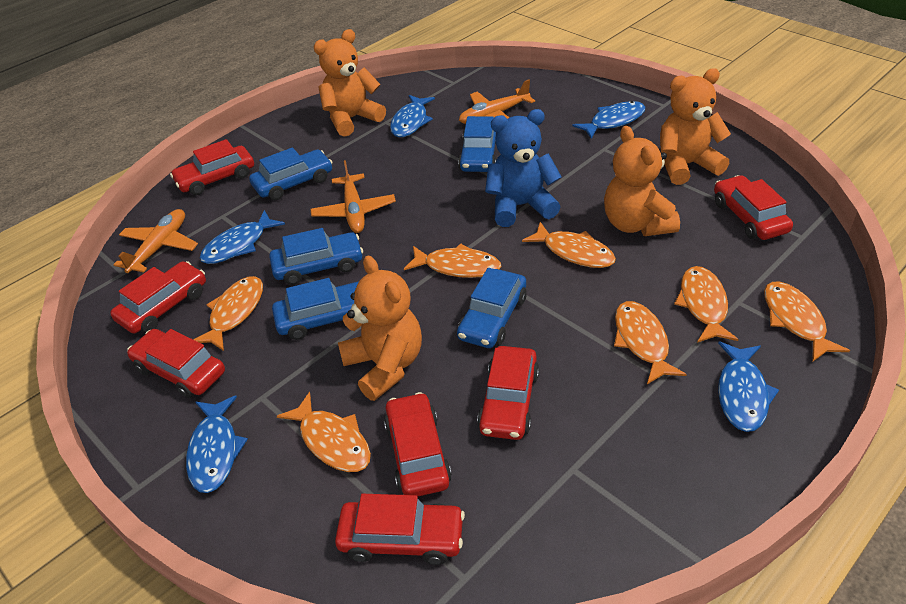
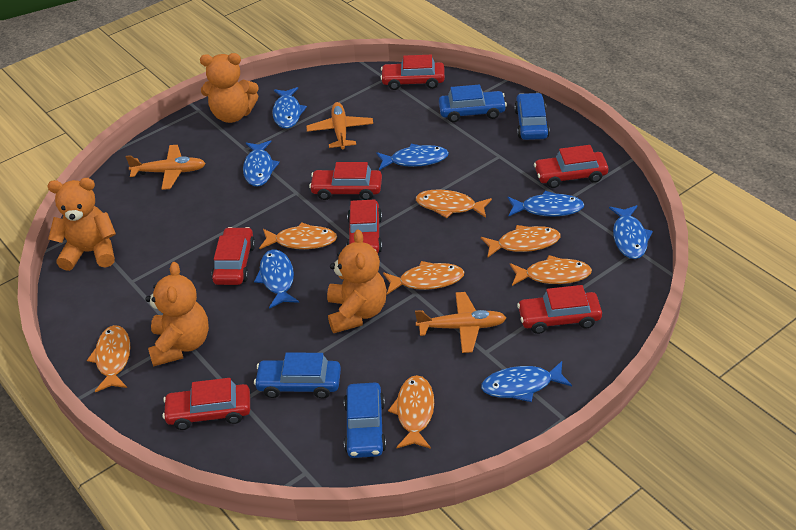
blue car: [249,147,333,200] [269,228,363,285] [272,278,359,340] [457,268,527,348] [458,116,497,172] = 5 -> [254,353,341,399] [344,383,386,458] [439,84,507,122] [514,93,550,140] = 4
blue fish: [186,395,248,493] [200,210,285,264] [390,95,435,137] [572,101,645,139] [718,342,779,432] = 5 -> [243,140,280,187] [254,250,299,309] [272,87,307,129] [376,144,449,170] [481,361,572,402] [508,191,585,217] [609,205,653,259] = 7
blue teddy bear: [485,109,562,227] = 1 -> none = 0

